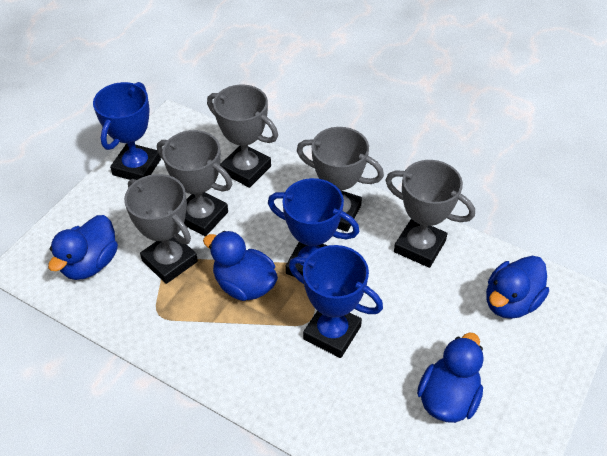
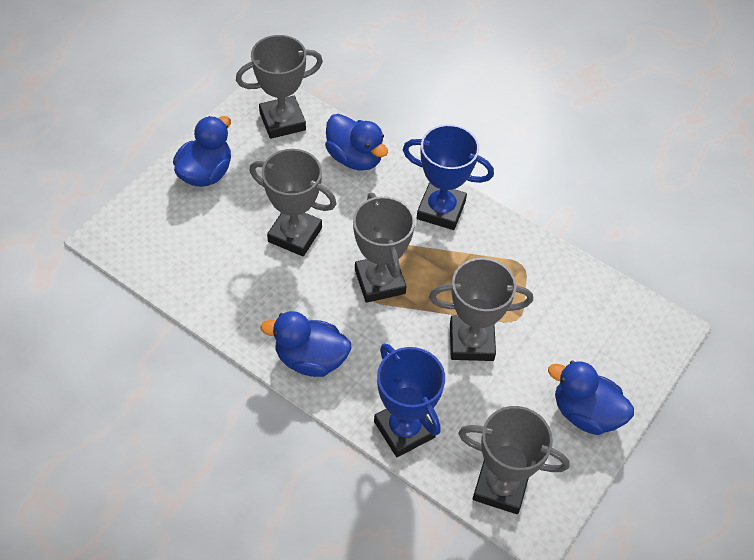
blue trophy: [93,82,161,180] [268,178,360,277] [289,245,383,358] = 3 -> [374,343,445,457] [402,124,494,230] = 2

